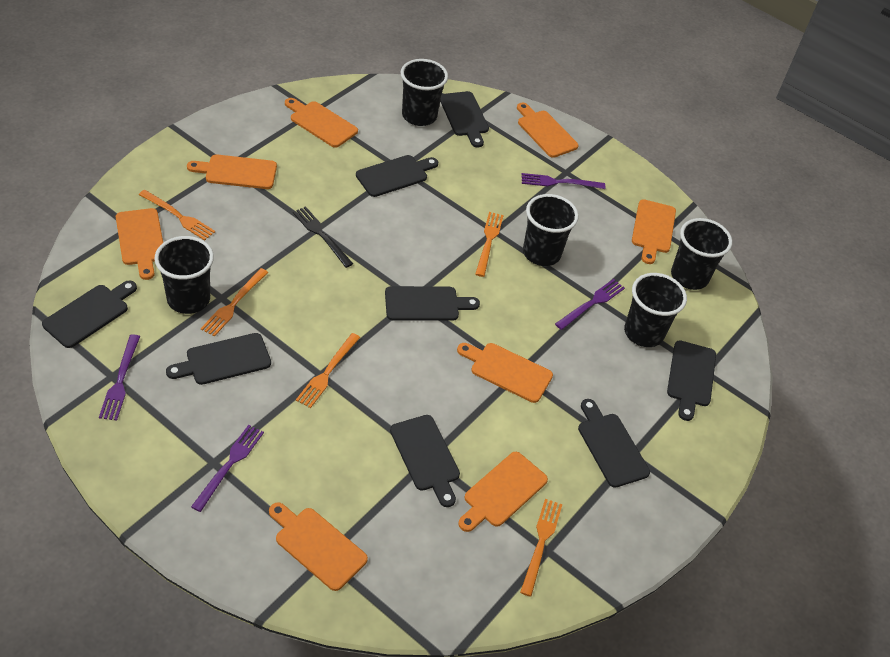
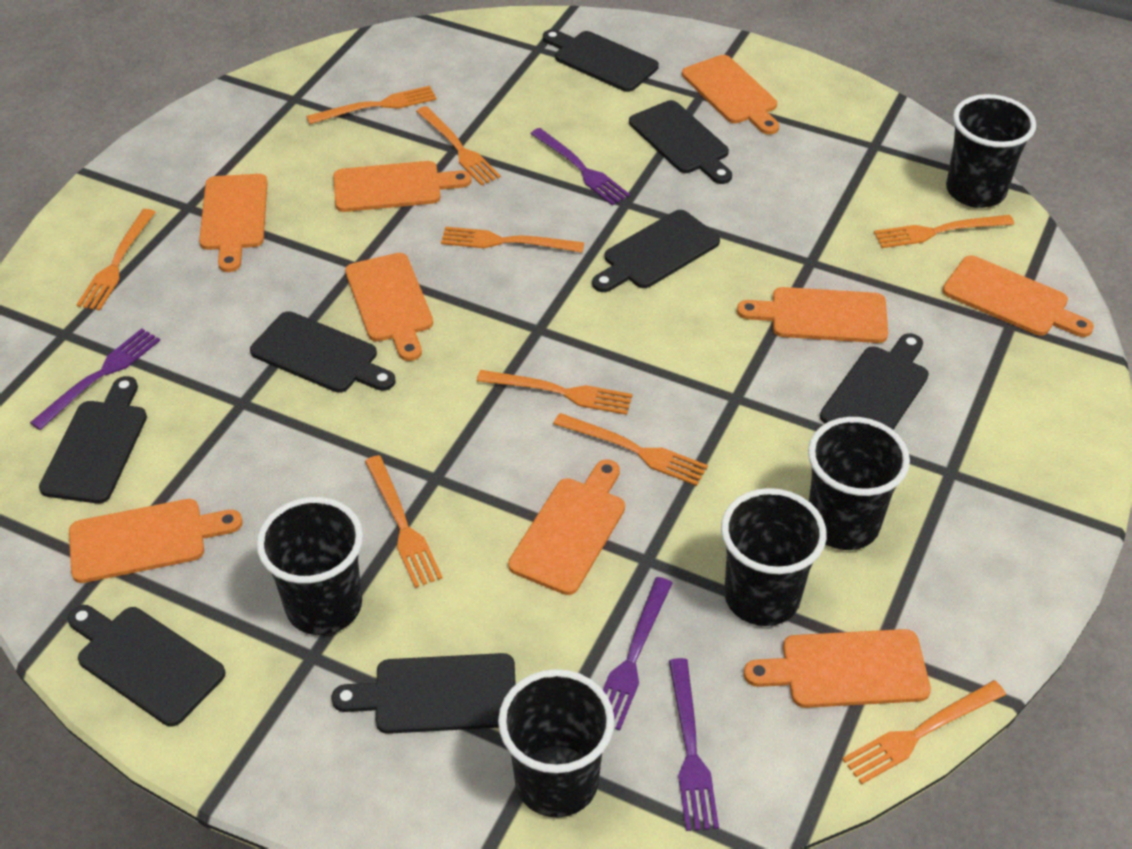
black fork: [293,206,353,268] = 1 -> none = 0
orange cutting board: [116,208,163,280] [187,154,277,189] [269,502,368,591] [285,98,358,148] [457,343,553,403] [458,452,548,532] [517,102,579,158] [632,199,676,264] = 8 -> [69,499,243,583] [199,174,268,272] [333,161,472,212] [345,253,433,361] [508,459,625,595] [682,55,779,135] [737,287,888,343] [744,629,931,708] [943,256,1094,337] = 9
orange fork: [139,190,215,241] [201,268,268,337] [296,333,360,408] [475,212,504,277] [520,499,563,597] = 5 -> [76,209,156,311] [306,86,437,124] [365,455,443,588] [416,106,501,186] [441,226,584,253] [477,370,633,415] [553,413,708,486] [842,680,1006,784] [874,215,1015,248] = 9

